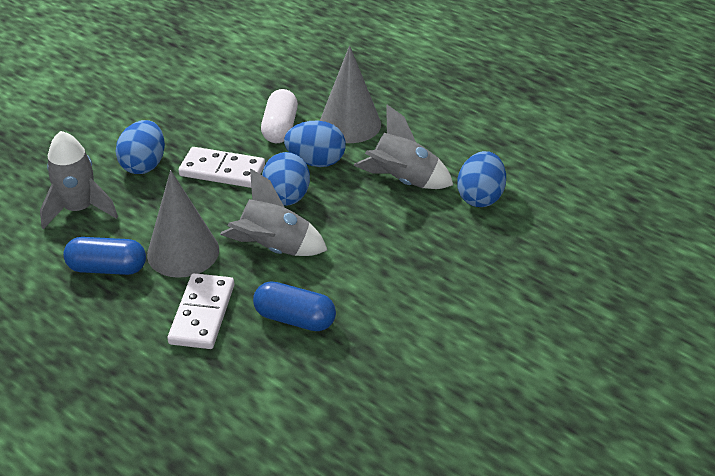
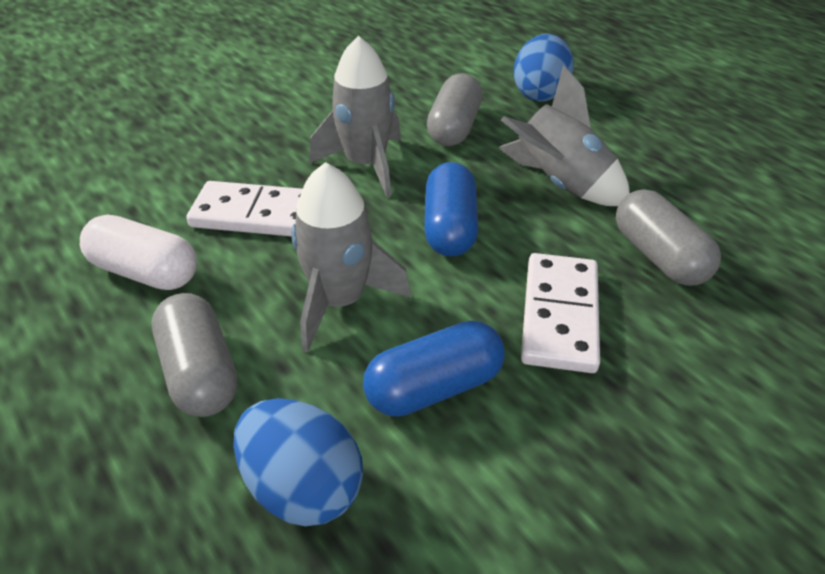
blue egg: [116,120,165,174] [262,152,310,206] [284,120,346,167] [457,151,506,207] = 4 -> [233,398,363,526] [513,34,574,102] = 2
grey capsule: none = 0 -> [152,293,238,417] [427,74,482,146] [616,189,721,286] = 3
grey cone: [147,170,219,278] [320,45,381,143] = 2 -> none = 0

